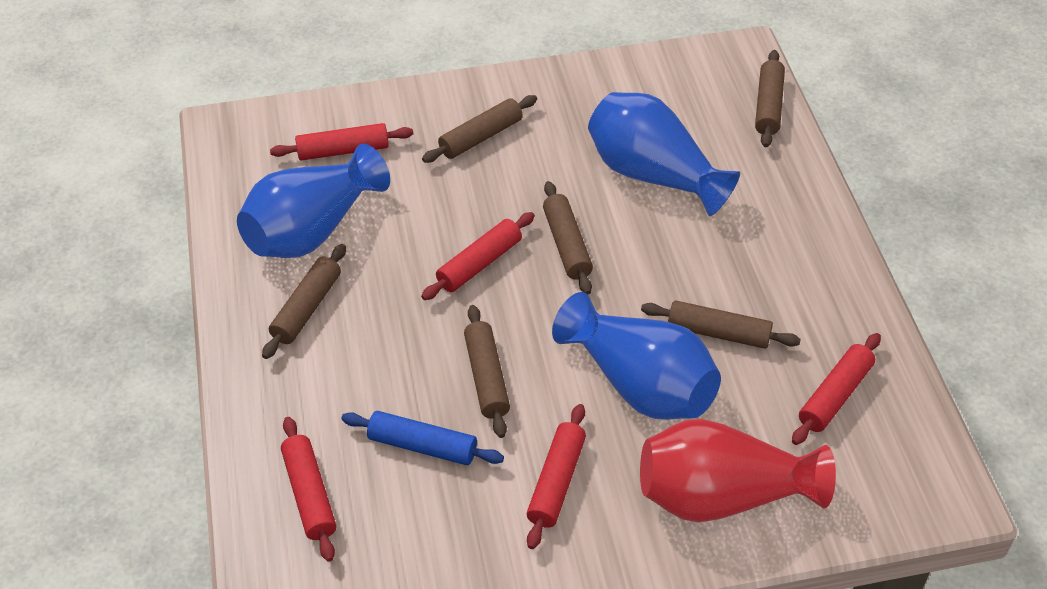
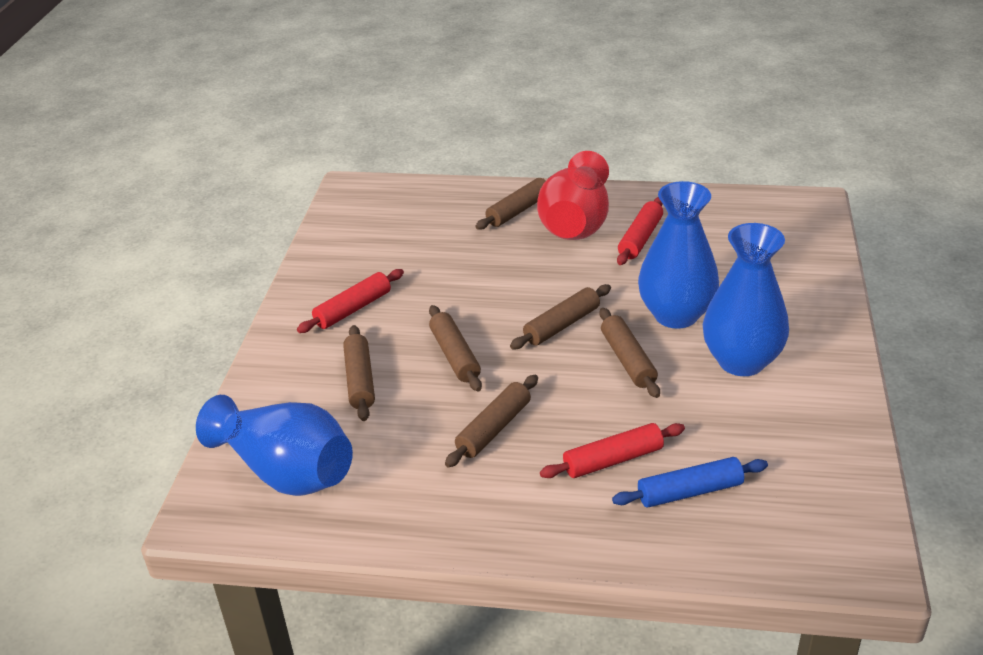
red rolling pin: [270,123,413,161] [281,417,336,562] [421,212,535,300] [527,404,586,549] [792,333,881,445] = 5 -> [297,269,404,333] [540,423,685,478] [617,197,663,265] = 3

